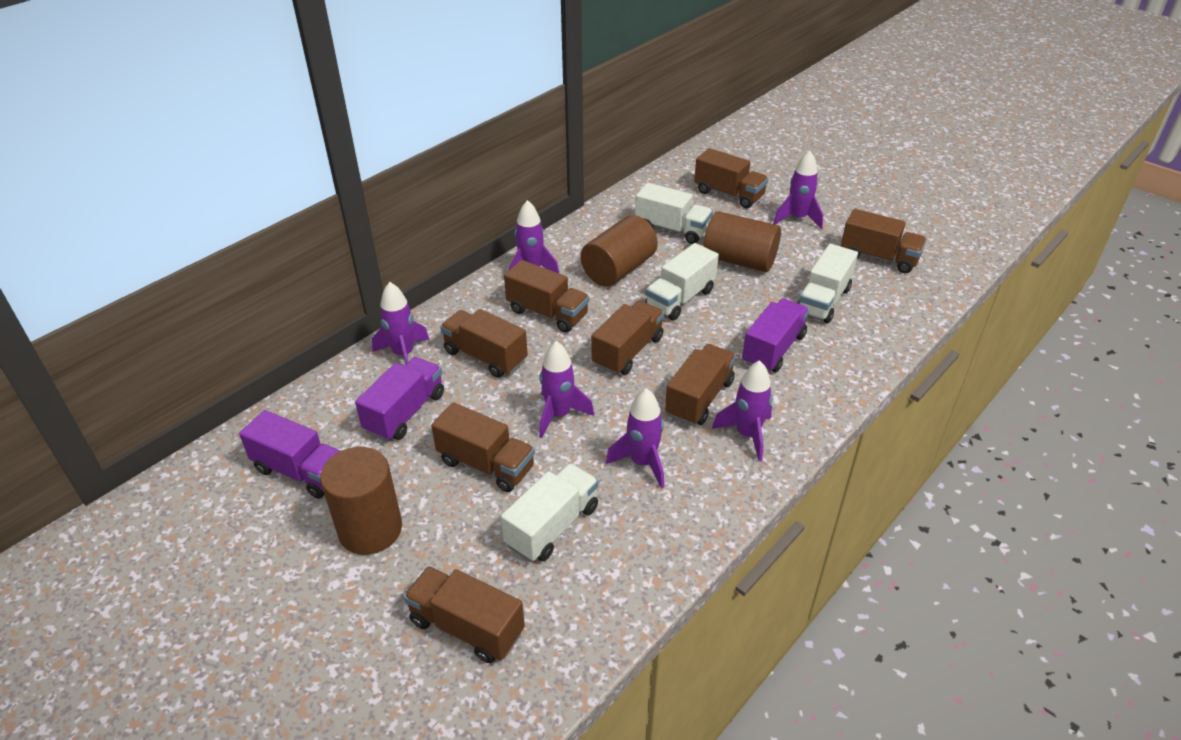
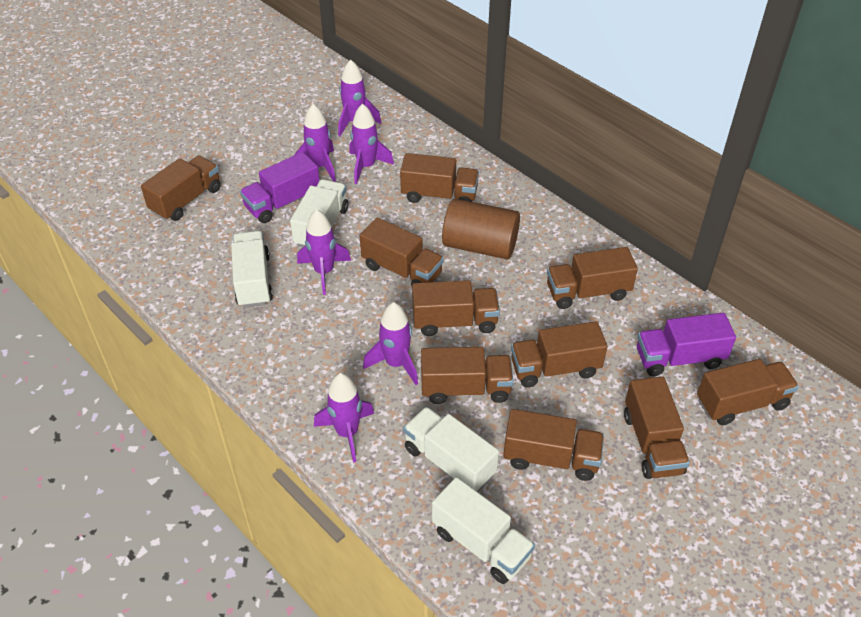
brown cylinder: [320,447,402,555] [580,215,658,287] [703,211,781,272] = 3 -> [442,199,520,259] = 1
brown truck: [404,566,525,663] [431,402,535,492] [440,309,528,378] [504,260,589,333] [591,301,664,375] [665,344,736,426] [694,148,768,208] [841,209,927,274] = 8 -> [141,155,221,221] [360,218,444,286] [400,153,479,203] [412,280,500,336] [421,347,513,404] [503,409,604,481] [511,321,607,388] [547,247,638,309] [624,377,690,479] [697,359,799,425] = 10
purple truck: [239,410,340,499] [355,357,444,441] [742,298,809,372] = 3 -> [240,152,320,223] [637,313,736,376] = 2

